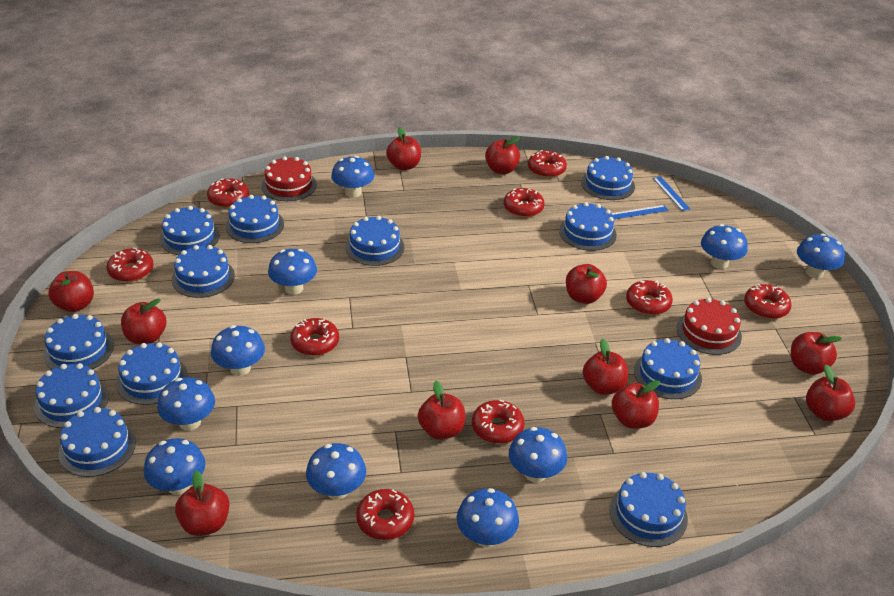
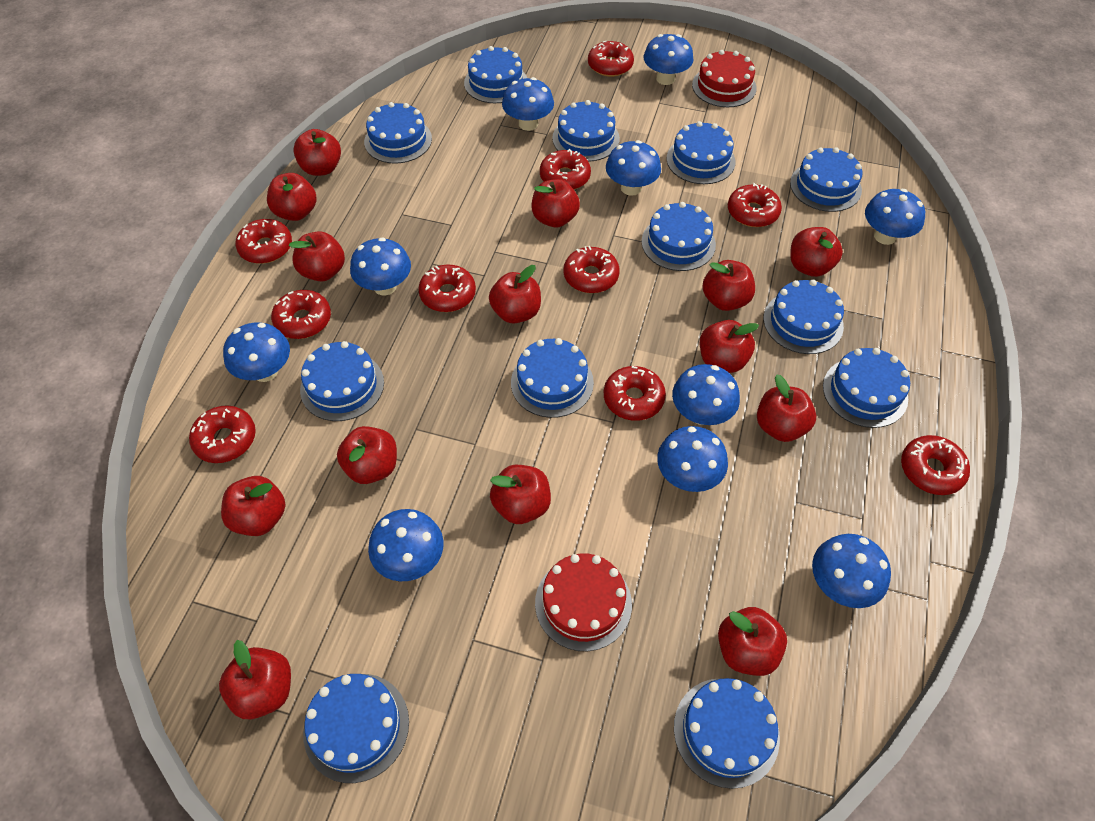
blue ruler: [612,205,669,219] [653,177,690,211] = 2 -> none = 0
red apple: [49,271,94,312] [121,298,166,344] [175,470,229,536] [386,127,421,170] [418,381,465,440] [485,137,520,174] [566,264,607,304] [583,339,628,395] [612,380,660,429] [791,332,842,375] [806,364,855,421] = 11 -> [219,640,291,719] [221,476,285,536] [267,173,317,221] [289,231,345,282] [293,129,341,176] [337,426,397,484] [489,265,541,323] [490,465,551,524] [531,179,580,228] [700,320,759,373] [702,260,755,311] [718,607,787,676] [757,374,816,442] [790,227,843,277] = 14
red donut: [107,247,154,282] [207,178,249,208] [290,318,339,356] [356,489,414,540] [472,400,525,444] [504,188,545,217] [528,150,567,178] [626,280,673,315] [744,284,792,319] = 9 -> [189,405,256,463] [236,219,292,264] [271,290,331,339] [418,264,476,312] [540,149,591,189] [563,246,620,293] [588,41,634,77] [604,366,666,421] [728,183,782,227] [901,435,970,495] = 10

